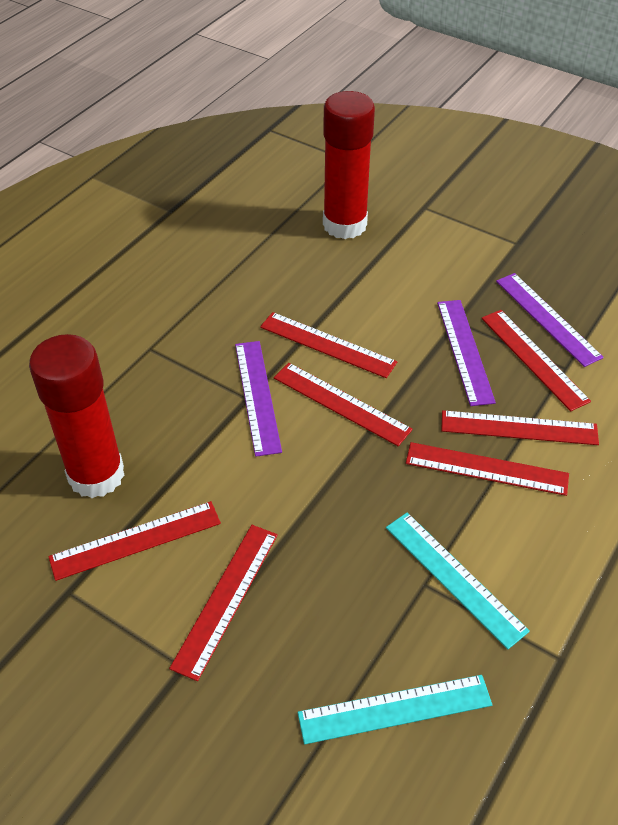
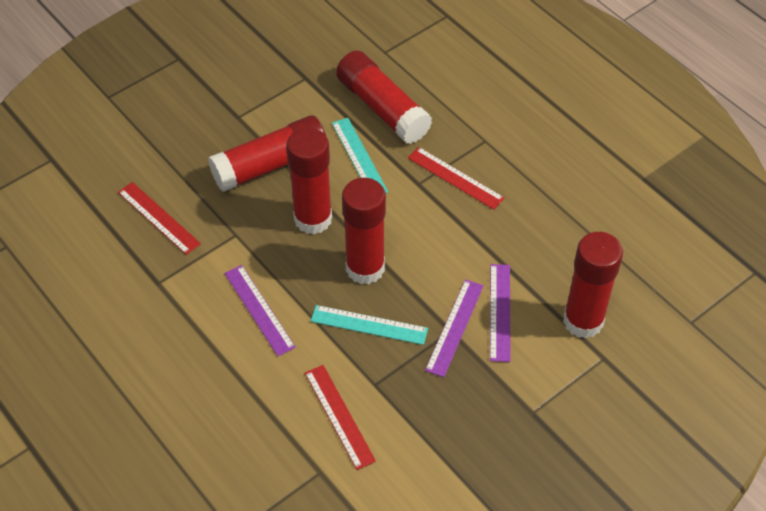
red glue stick: [29,334,125,498] [323,91,375,239] = 2 -> [208,116,326,192] [286,128,332,234] [336,51,432,144] [342,178,386,284] [563,232,623,339] = 5
red ruler: [48,501,221,581] [169,525,278,681] [260,312,397,378] [274,363,413,446] [406,442,569,496] [441,410,599,445] [482,310,591,411] = 7 -> [118,182,201,255] [305,365,376,470] [408,147,505,210] = 3

